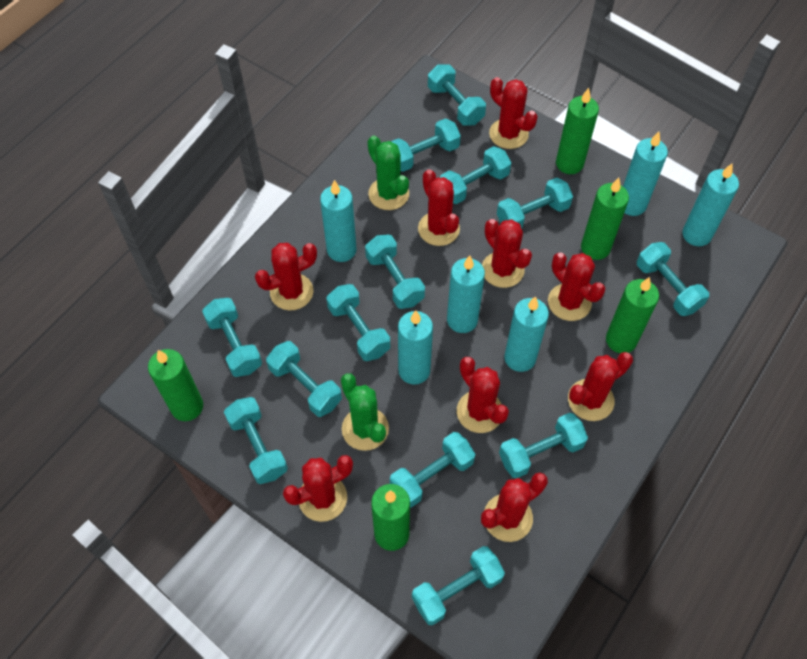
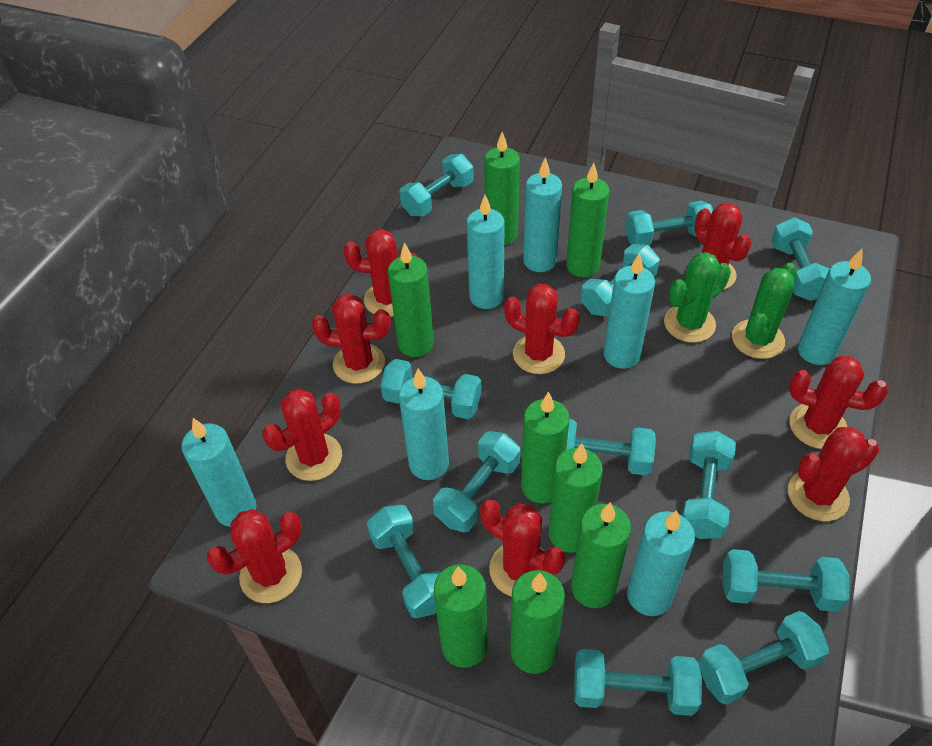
green candle: [148,349,203,421] [371,484,410,551] [556,88,599,174] [581,178,629,260] [606,277,659,353] = 5 -> [388,243,434,357] [434,564,488,668] [484,132,520,245] [510,570,565,674] [521,392,570,504] [548,443,603,553] [566,163,610,277] [571,502,631,608] = 8
turquoise candle: [320,180,357,262] [398,310,433,385] [447,255,485,333] [504,296,549,372] [623,132,668,216] [683,164,739,246] = 6 -> [182,418,257,527] [399,369,449,480] [467,195,504,309] [523,157,562,272] [604,253,655,369] [627,510,695,616] [798,249,871,365] = 7
turquoise dumbbell: [202,298,262,377] [224,397,288,484] [266,341,342,417] [326,284,390,361] [365,235,425,309] [390,432,475,508] [391,118,461,172] [412,546,505,625] [428,64,486,126] [440,146,511,204] [497,177,573,229] [499,413,588,478] [637,242,709,316] = 13 -> [367,505,441,619] [380,359,482,419] [400,154,474,216] [433,431,520,532] [566,419,656,476] [574,649,702,716] [581,244,660,316] [626,201,713,246] [681,431,736,539] [699,611,829,705] [723,549,850,612] [771,217,829,301] = 12

